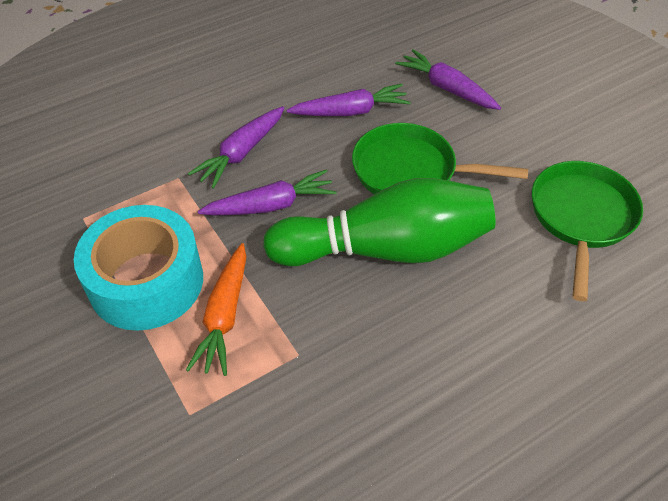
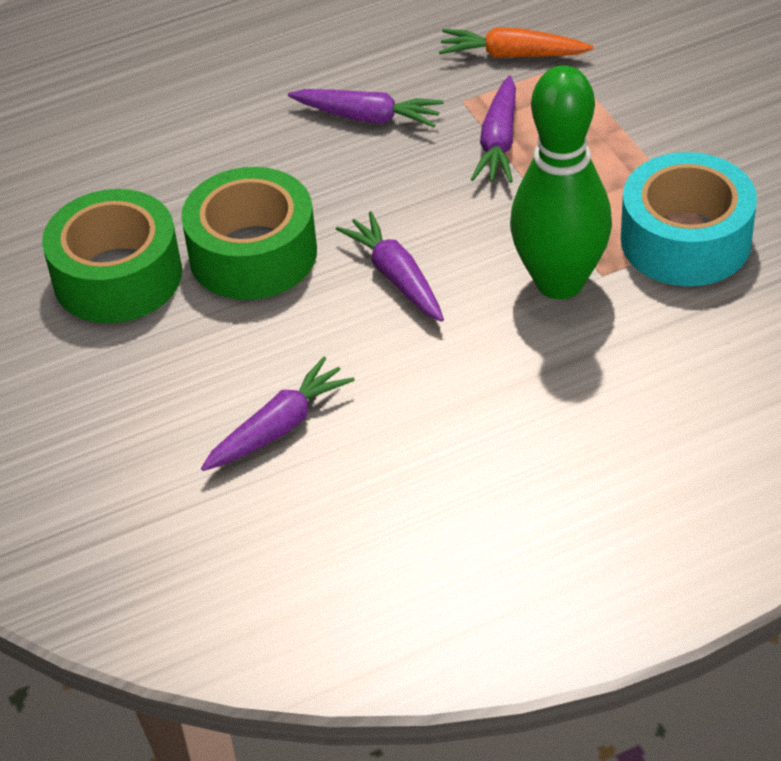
green pan: [352,123,528,194] [532,161,643,301] = 2 -> none = 0
green tape: none = 0 -> [42,189,182,323] [181,167,317,300] = 2

